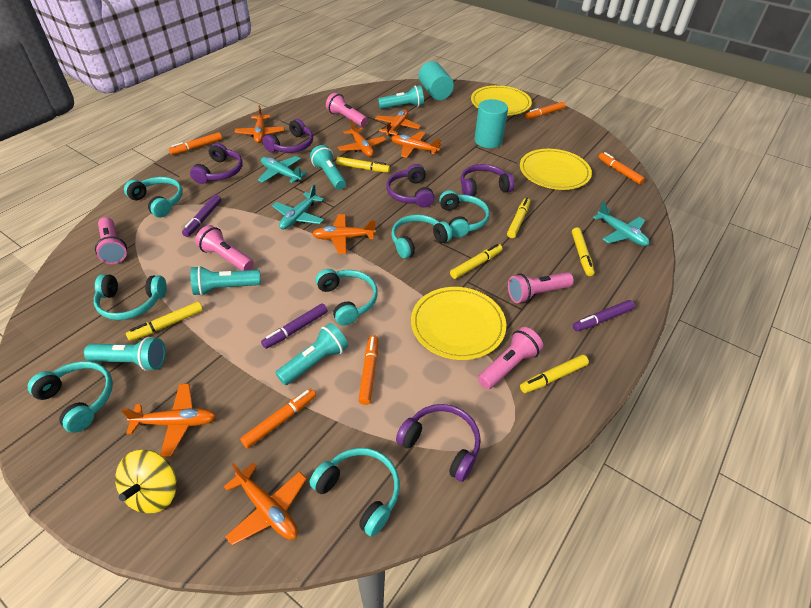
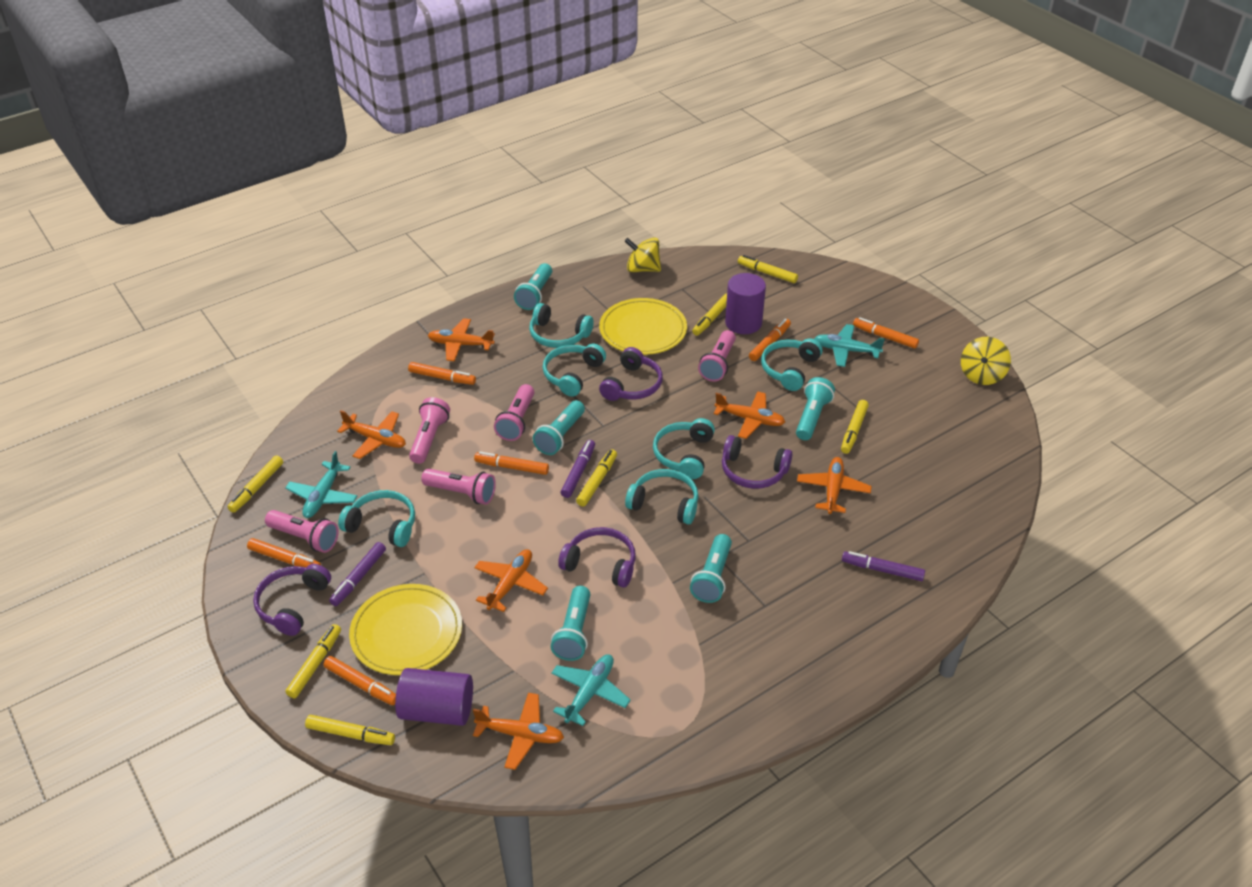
orange marker: [169,132,222,155] [240,388,316,448] [358,335,378,405] [525,102,566,119] [598,152,645,185] = 5 -> [247,538,321,567] [323,656,396,705] [408,362,476,385] [474,451,549,475] [749,318,791,361] [853,317,919,349] = 6
orange plane: [121,384,216,457] [224,462,307,545] [235,105,285,143] [312,214,376,254] [338,119,386,157] [375,109,421,137] [391,131,441,158] = 7 -> [337,410,406,459] [428,318,495,361] [473,693,564,770] [474,549,548,612] [714,391,785,439] [797,457,872,514] = 6
purple cylinder: none = 0 -> [395,668,473,726] [725,273,766,334] = 2
purple headphones: [190,143,243,184] [262,119,313,153] [386,164,435,208] [396,404,481,482] [461,164,514,196] = 5 -> [253,564,331,636] [558,527,636,588] [599,347,663,401] [722,435,792,489] = 4
turquoise cylinder: [419,61,454,100] [474,99,508,148] = 2 -> none = 0
turquoise headphones: [27,361,113,433] [94,274,167,320] [124,177,183,218] [309,448,400,537] [315,269,378,326] [391,214,452,259] [439,190,490,238] = 7 -> [338,490,415,547] [529,303,594,348] [543,344,606,397] [625,469,698,524] [653,418,715,479] [761,338,823,391] = 6
yellow marker: [126,302,203,341] [336,157,390,172] [450,244,503,279] [507,198,531,238] [520,355,589,393] [572,227,595,276] = 6 -> [228,455,283,513] [285,624,341,698] [305,715,395,745] [576,449,617,507] [692,294,727,336] [738,255,798,283] [841,400,869,454] = 7
yellow plate: [411,287,506,360] [471,85,532,115] [520,149,592,190] = 3 -> [349,584,462,675] [599,298,687,355] = 2
yellow spinning top: [115,450,177,513] = 1 -> [625,237,661,272] [961,337,1011,385] = 2

